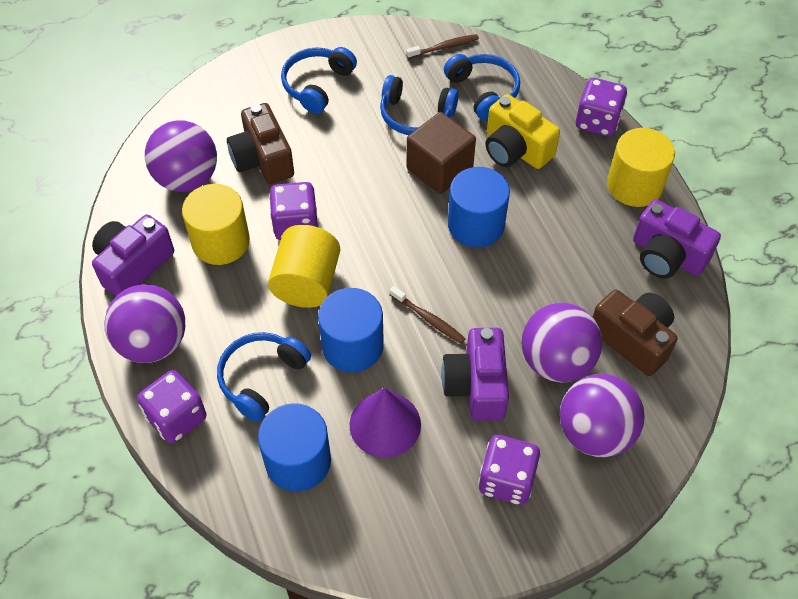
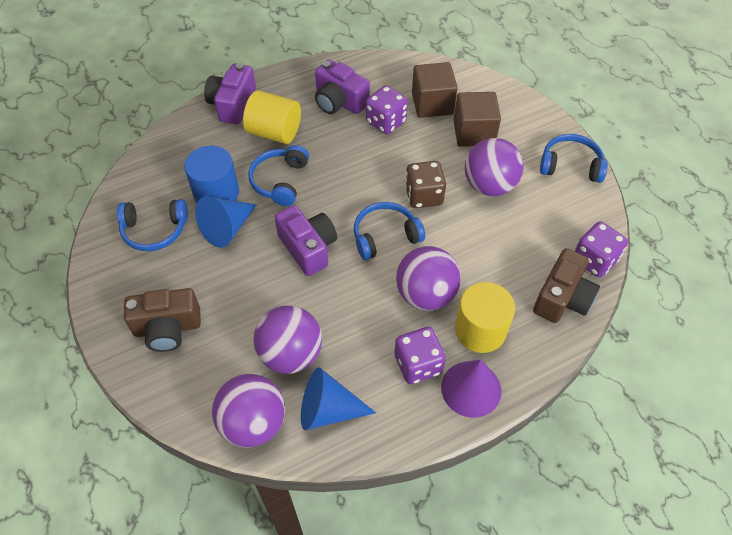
blue cone: none = 0 -> [195,196,257,248] [301,367,376,430] = 2
blue cylinder: [258,403,331,492] [318,288,384,372] [448,167,510,247] = 3 -> [184,146,239,203] = 1
brown cube: [406,112,476,194] = 1 -> [412,62,458,118] [454,92,501,147] = 2
brown dice: none = 0 -> [405,161,446,208] = 1
brown toothbrush: [390,286,466,344] [406,34,479,59] = 2 -> none = 0
purple dice: [137,370,207,443] [269,182,318,240] [478,435,541,505] [576,78,627,137] = 4 -> [366,85,408,134] [394,327,446,384] [575,222,628,277] = 3
yellow camera: [485,94,560,169] = 1 -> none = 0
yellow cylinder: [182,184,250,265] [268,225,340,308] [607,128,675,207] = 3 -> [243,90,301,144] [455,282,515,353] = 2

